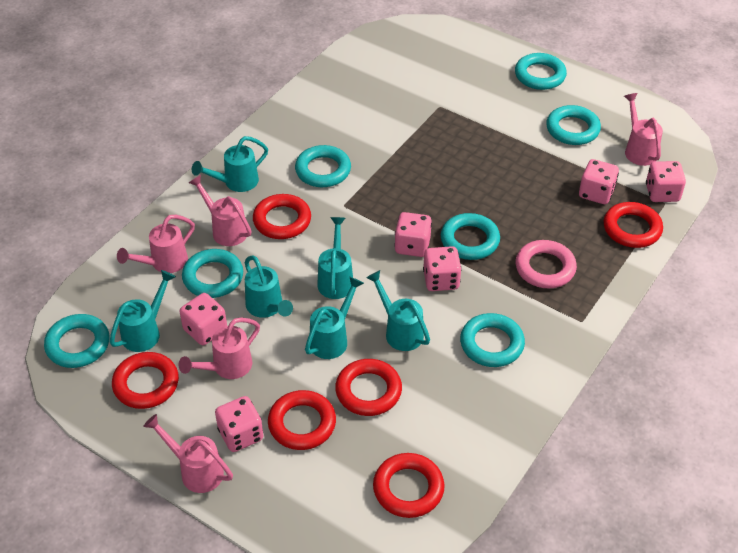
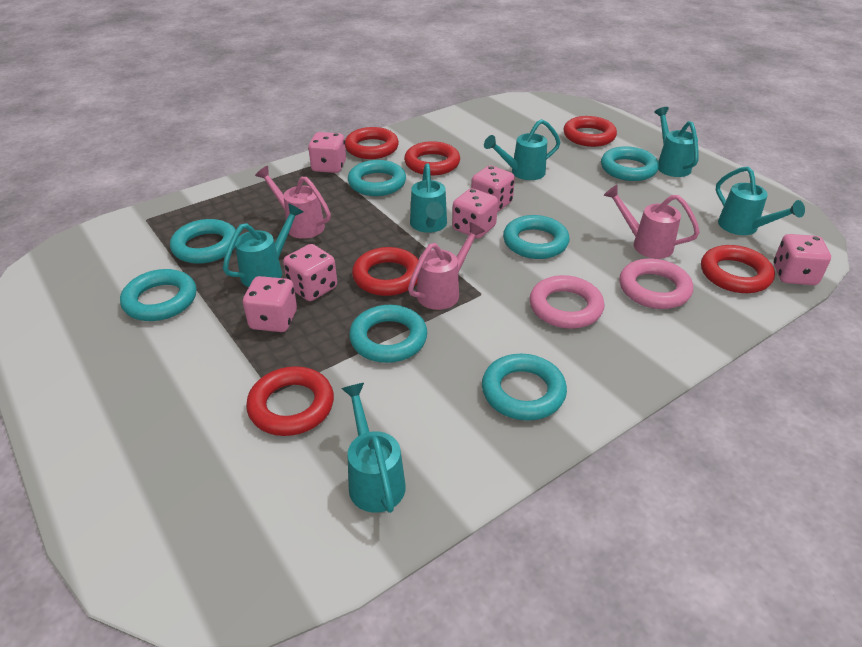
pink ring: [516,240,577,288] = 1 -> [530,275,604,329] [619,258,693,309] = 2
pink watering can: [117,215,195,273] [143,414,233,493] [179,318,260,379] [189,175,252,246] [624,93,663,166] = 5 -> [255,166,331,239] [408,222,485,310] [604,185,700,259] = 3

